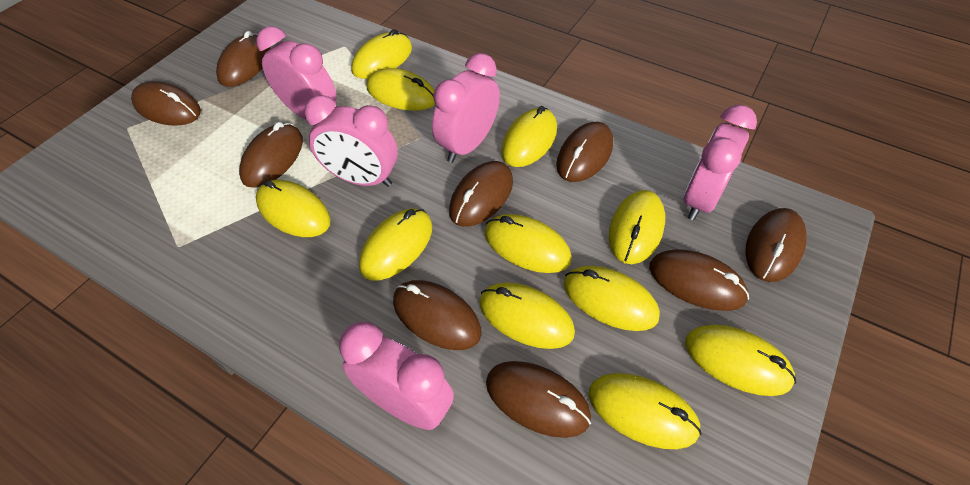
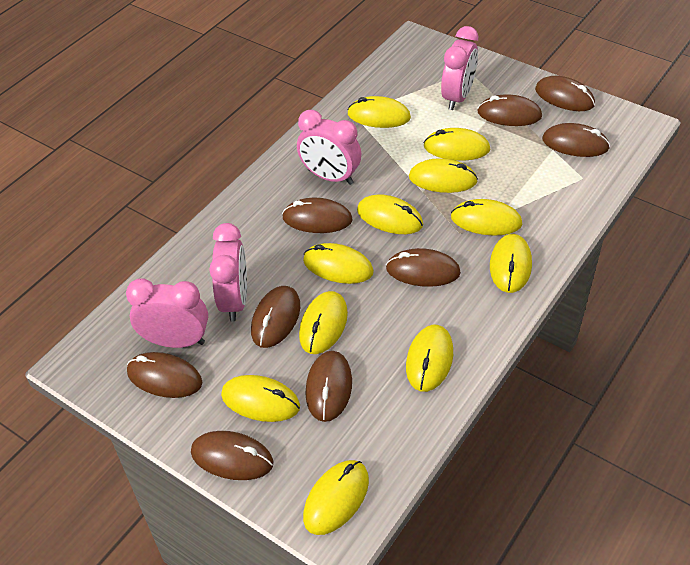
pink clock: [256,26,337,119] [304,95,398,187] [339,322,454,430] [432,53,500,163] [684,105,757,221] = 5 -> [126,278,208,348] [209,223,247,322] [297,110,361,185] [441,26,478,110] = 4

